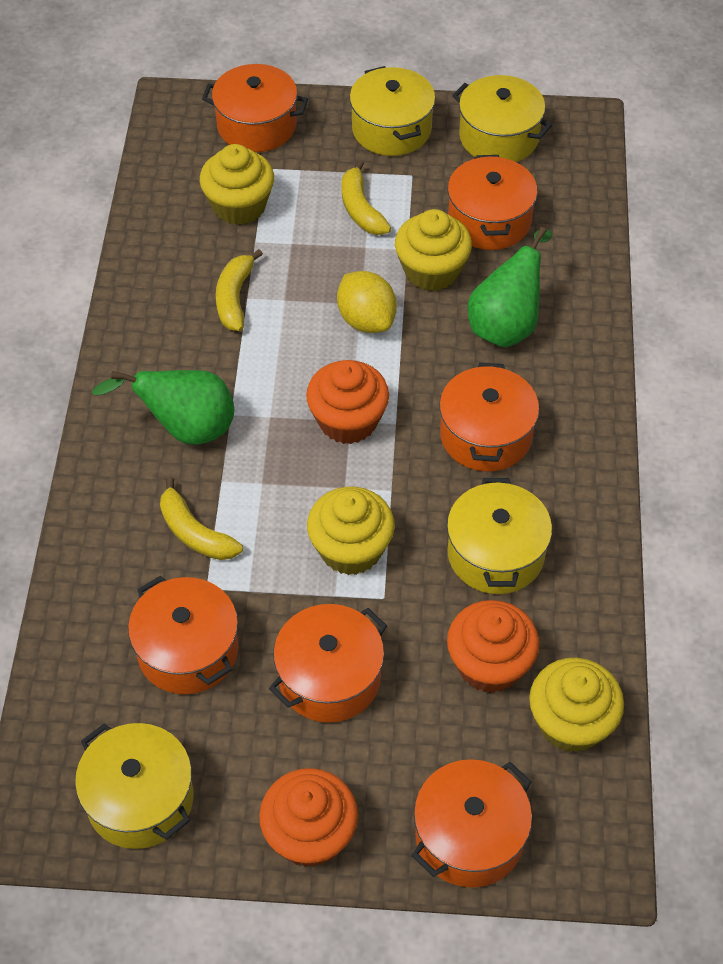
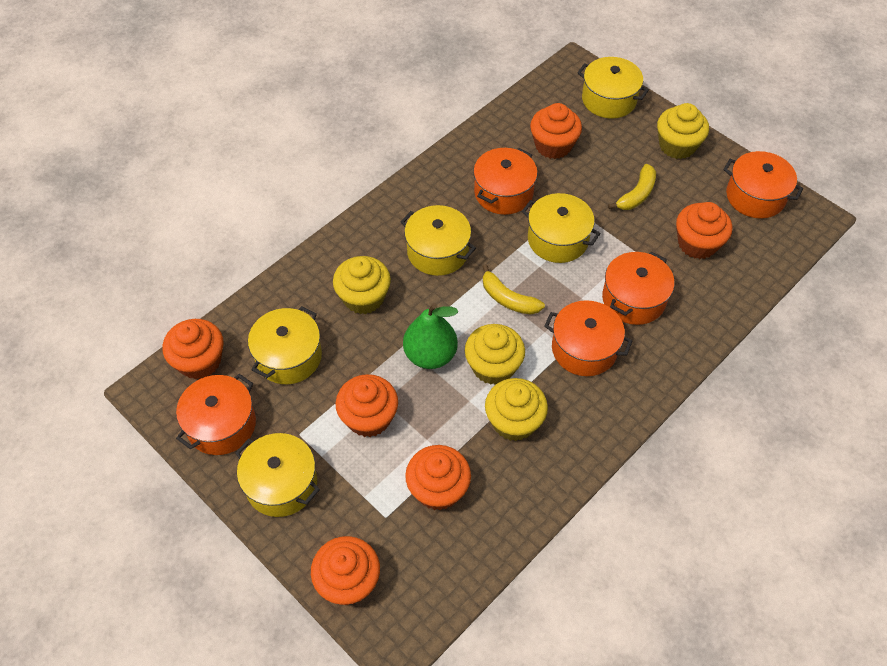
green pear: [92,370,234,445] [467,227,552,347] = 2 -> [403,303,458,369] = 1
orange cupcake: [259,768,358,867] [306,360,389,444] [447,600,539,693] = 3 -> [163,319,224,379] [311,536,380,605] [336,374,398,437] [405,445,471,510] [530,103,582,159] [676,202,732,259] = 6
orange pot: [128,576,238,694] [202,64,308,152] [269,604,387,723] [411,759,532,888] [439,362,539,471] [448,155,537,250] = 6 -> [176,374,256,455] [473,148,538,215] [544,300,633,376] [602,252,674,325] [723,151,803,219] = 5
yellow banana: [160,477,243,560] [216,249,263,331] [342,160,391,235] = 3 -> [482,264,545,315] [608,164,656,210] = 2
yellow lemon: [337,271,397,333] = 1 -> none = 0
yellow pot: [75,723,194,849] [350,66,435,156] [447,478,552,594] [452,75,552,162] = 4 -> [235,433,320,517] [248,306,322,384] [401,205,476,276] [522,193,601,263] [577,57,649,119] = 5

